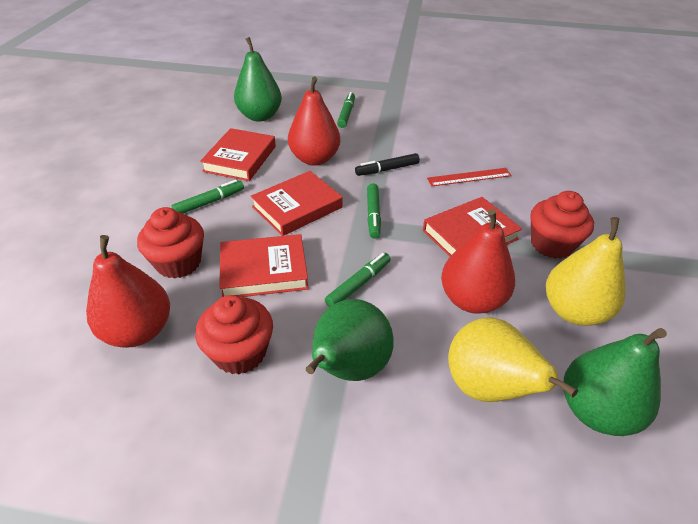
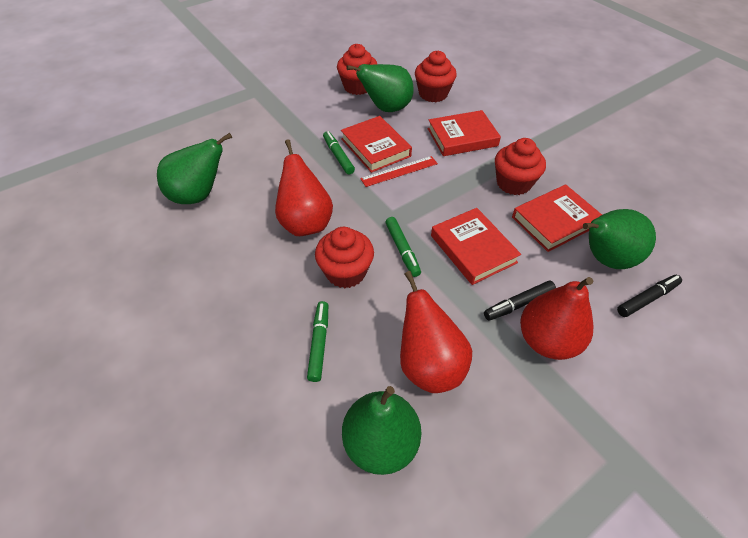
black marker: [355,153,420,176] = 1 -> [484,281,556,320] [617,275,682,317] = 2
green marker: [171,180,244,213] [325,253,391,307] [337,92,355,128] [367,183,381,239] = 4 -> [307,301,328,382] [323,131,355,174] [385,217,421,277] = 3
green pear: [234,37,282,122] [306,299,394,381] [564,328,667,436] = 3 -> [157,133,232,204] [342,386,421,475] [346,64,414,112] [583,209,656,269] = 4
red cupcake: [137,207,204,279] [195,295,273,374] [530,191,594,259] = 3 -> [315,227,374,288] [337,44,377,95] [415,51,457,102] [495,138,546,195] = 4
yellow pear: [448,317,578,402] [546,217,626,326] = 2 -> none = 0

